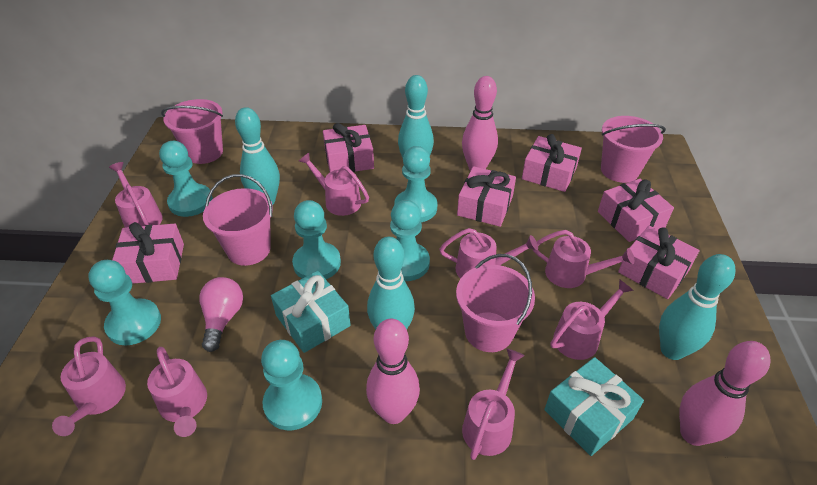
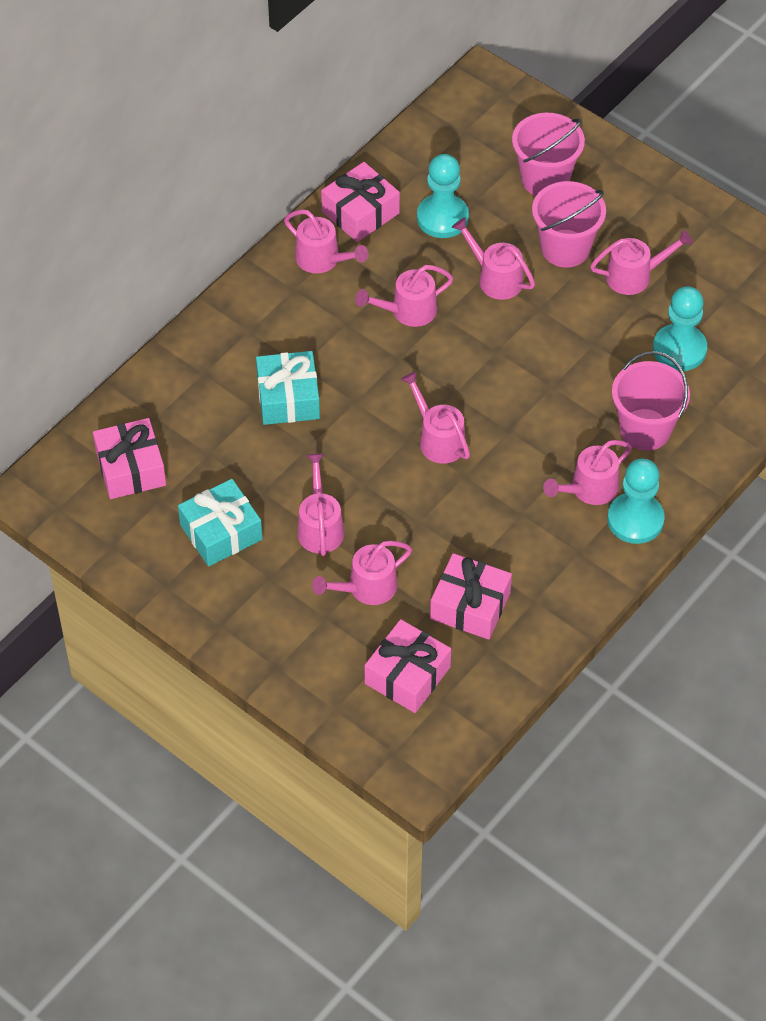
pink bowling pin: [366,319,420,424] [462,76,498,171] [679,341,771,446] = 3 -> none = 0
pink bucket: [161,99,223,164] [203,174,273,266] [456,254,535,352] [601,116,666,183] = 4 -> [512,113,585,196] [532,181,606,268] [612,351,690,451] = 3
pink gift: [112,222,184,284] [323,123,374,172] [457,166,516,227] [522,134,582,192] [598,179,674,242] [618,225,700,299] = 6 -> [93,418,166,499] [321,162,400,242] [365,619,451,713] [430,553,512,639] = 4
pink light bulb: [199,277,243,352] = 1 -> none = 0
turquoise bowling pin: [235,107,280,205] [367,237,415,330] [398,75,434,158] [659,254,736,360] = 4 -> none = 0
turquoise pawn: [88,260,161,346] [159,141,213,217] [261,340,322,430] [292,200,341,279] [390,200,430,281] [394,146,438,222] = 6 -> [417,154,469,238] [607,459,664,544] [653,286,707,371] = 3

